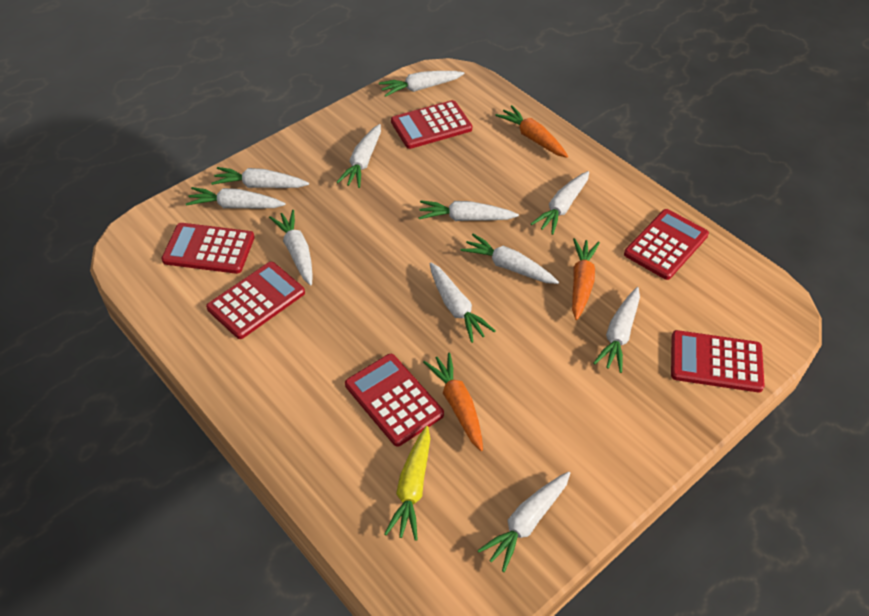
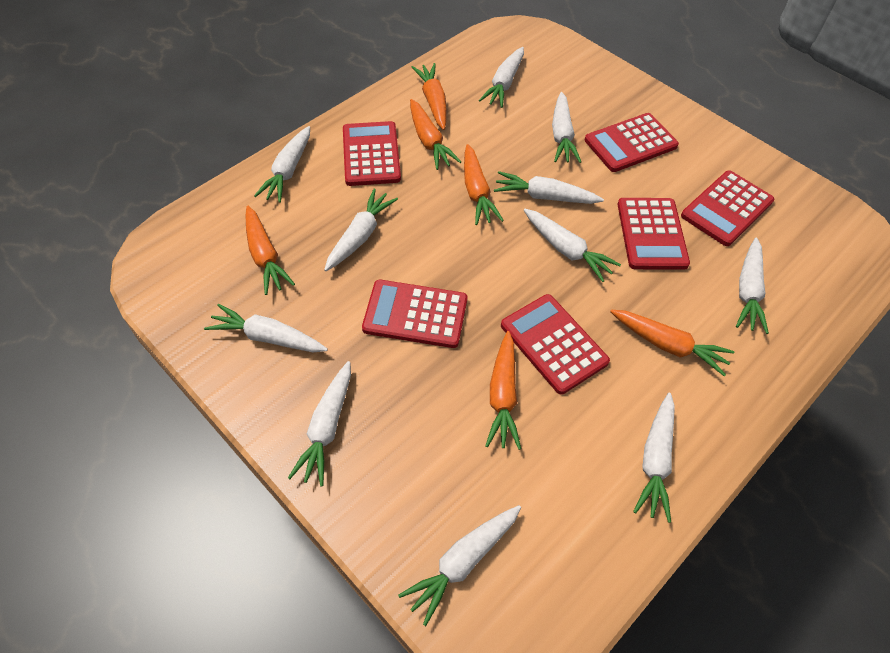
orange carrot: [423,352,483,451] [495,105,568,158] [572,238,600,320] = 3 -> [245,206,295,295] [410,99,461,170] [412,63,447,130] [464,144,504,225] [485,331,521,450] [610,310,734,376] = 6
yellow carrot: [384,426,430,541] = 1 -> none = 0

